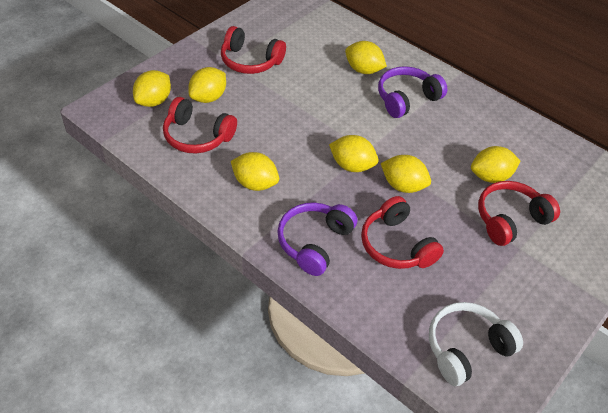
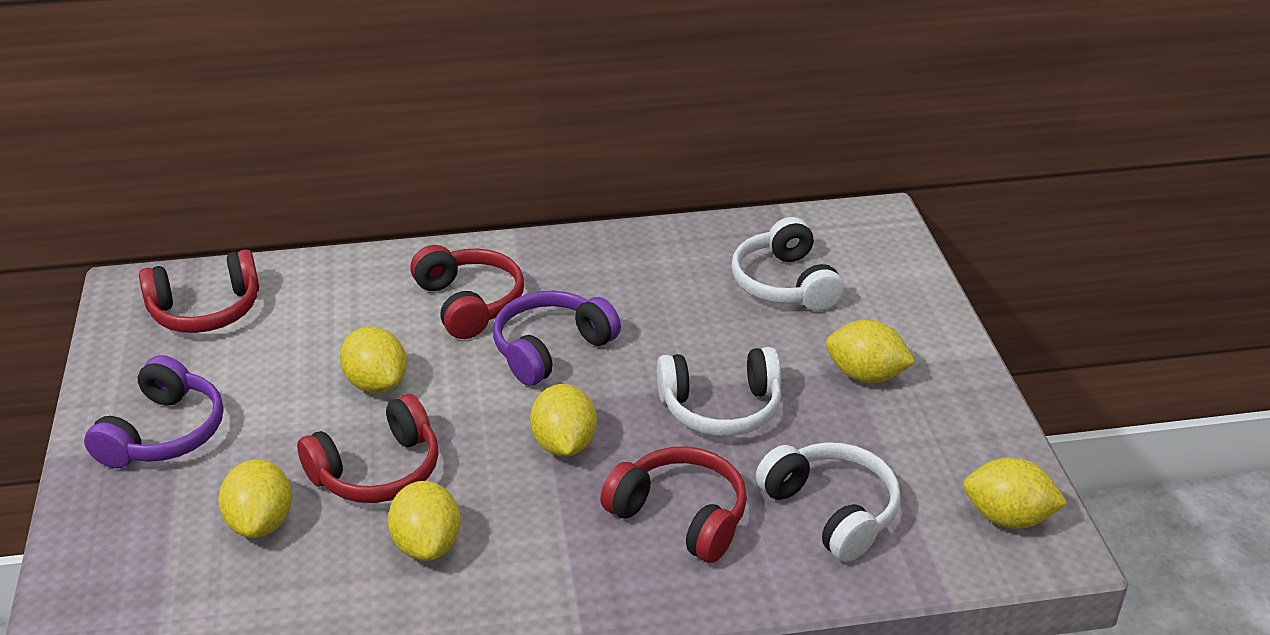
white headphones: [429,302,523,386] = 1 -> [657,347,781,436] [731,217,844,311] [756,442,901,562] = 3
yellow lemon: [133,70,171,107] [188,67,226,103] [231,152,279,191] [329,135,378,172] [345,41,387,74] [381,155,431,193] [471,146,521,183] = 7 -> [218,459,292,538] [340,327,407,393] [388,481,461,561] [530,384,597,456] [826,320,915,383] [963,457,1068,529] = 6

